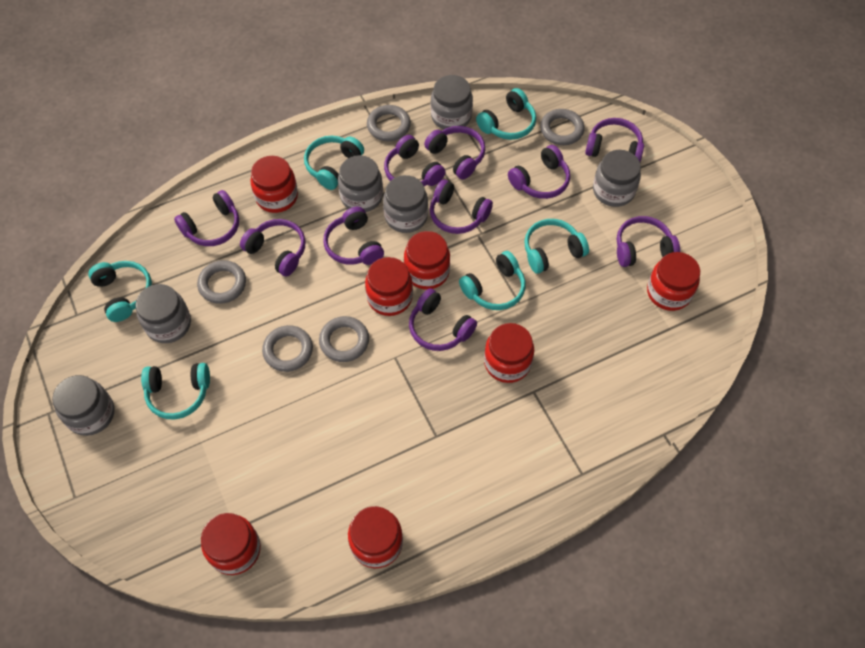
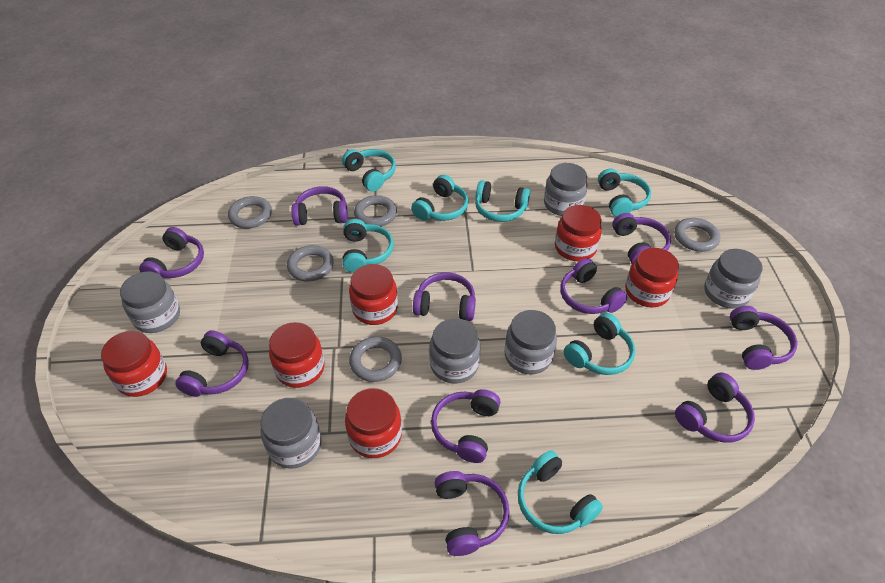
red jar: [201,513,261,575] [250,156,298,213] [348,506,403,568] [365,257,413,316] [404,231,450,290] [484,323,534,383] [647,252,700,311] = 7 -> [101,331,167,397] [269,322,325,388] [345,388,402,458] [349,264,398,325] [555,205,602,261] [625,248,679,308] = 6
turquoise headphones: [88,261,152,322] [141,363,210,420] [304,136,364,190] [459,251,526,310] [476,88,536,140] [524,219,589,274] = 6 -> [342,149,396,192] [342,219,394,273] [411,175,469,221] [475,180,530,222] [518,450,603,534] [564,313,635,375] [598,169,651,217] = 7

